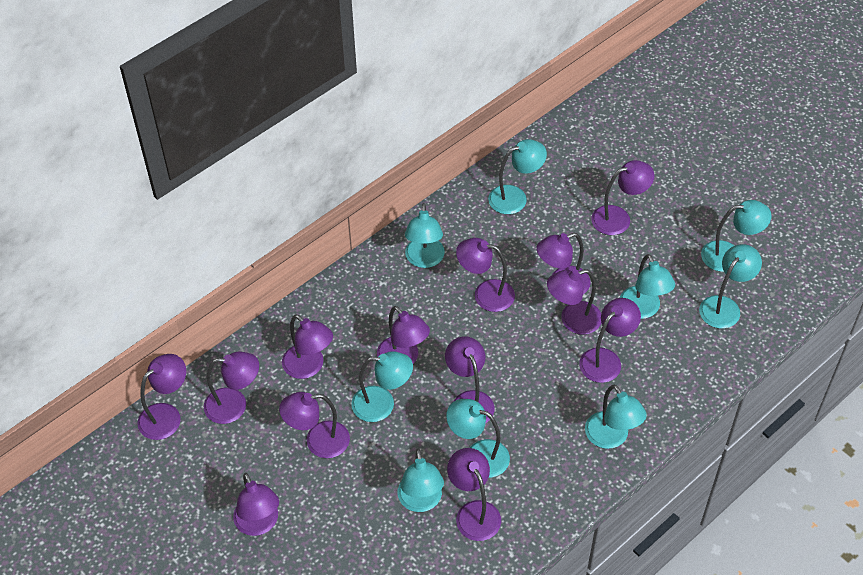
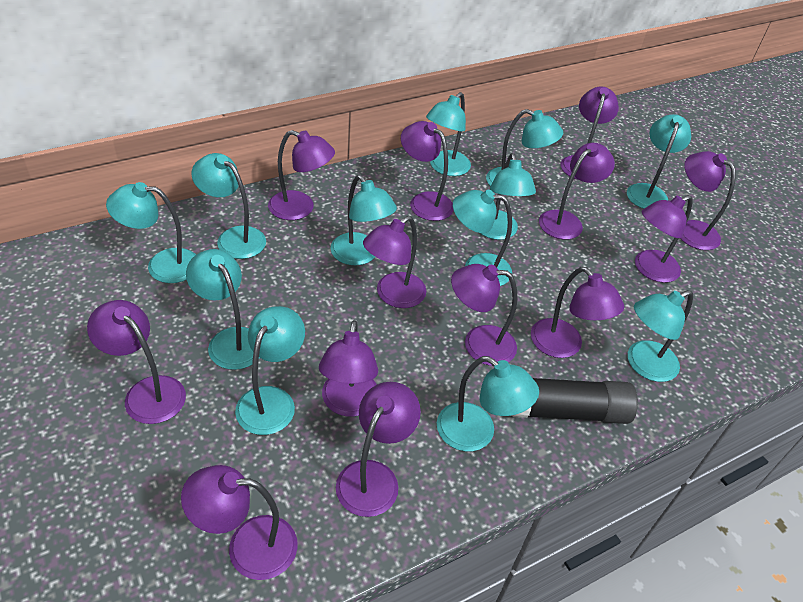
black glue stick: none = 0 -> [511,378,638,424] = 1
turquoise lamp: [351,351,413,422] [398,449,444,512] [405,203,445,268] [446,399,510,478] [488,139,547,214] [585,385,647,449] [620,254,675,319] [699,244,762,329] [701,200,772,272] = 9 -> [106,182,196,283] [186,249,254,370] [191,153,266,259] [235,306,305,435] [330,175,397,265] [426,92,471,176] [437,356,539,451] [453,190,512,286] [480,153,536,240] [486,109,563,186] [627,114,691,209] [628,290,693,382] = 12

